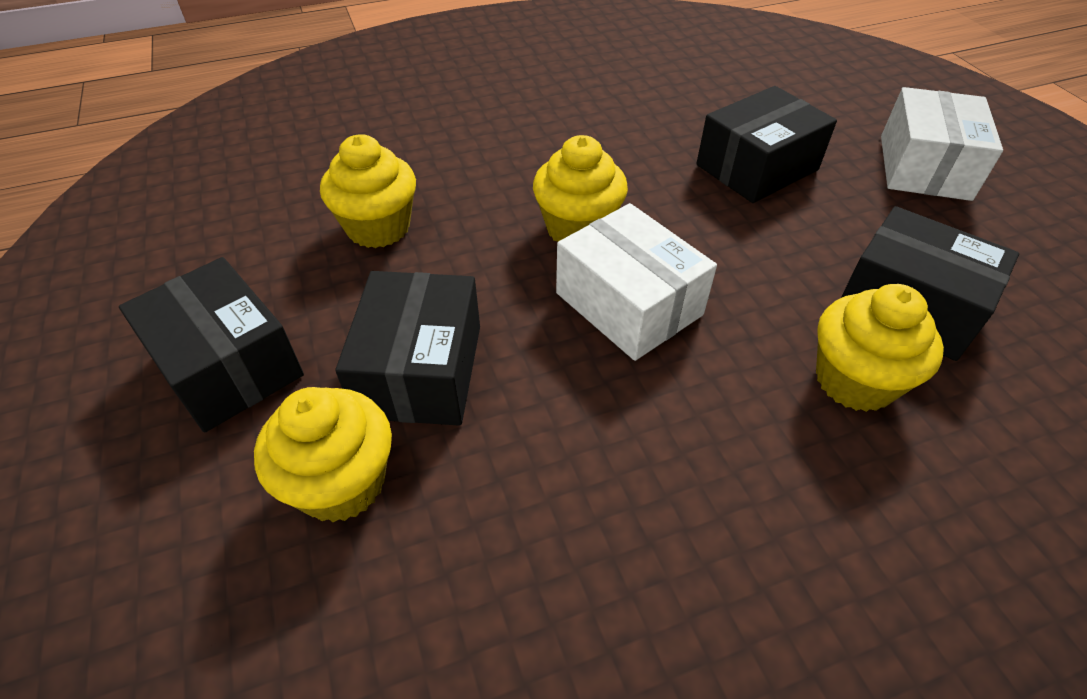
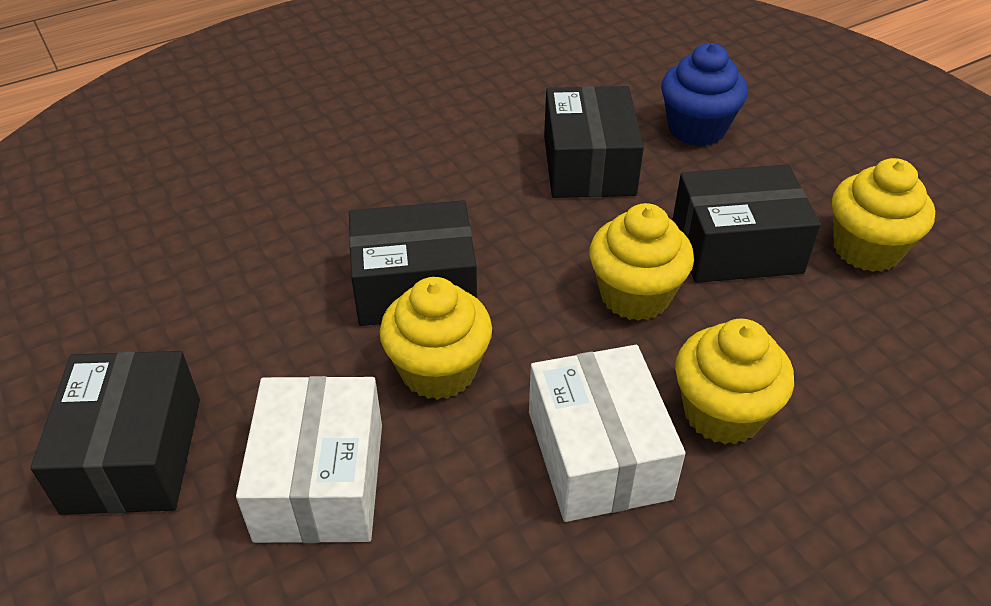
blue cupcake: none = 0 -> [661,43,748,146] = 1

